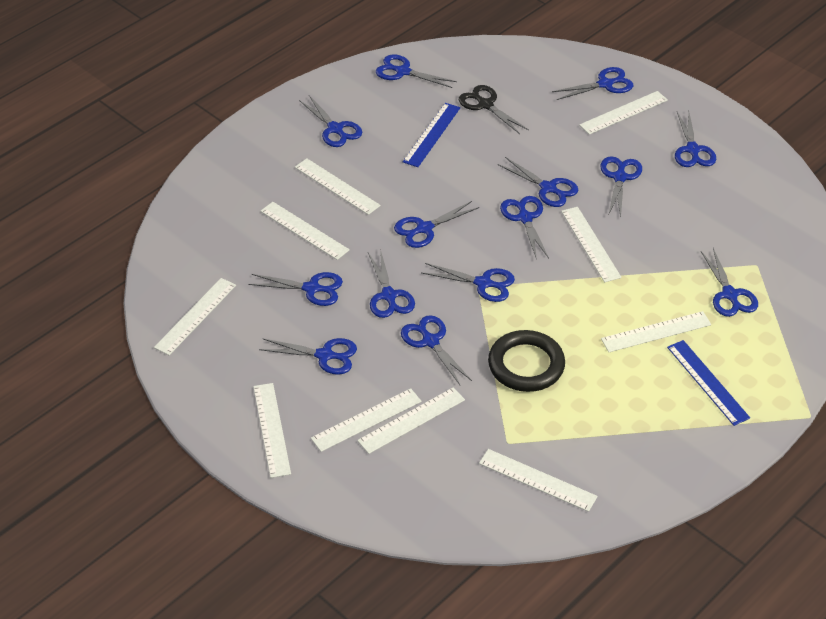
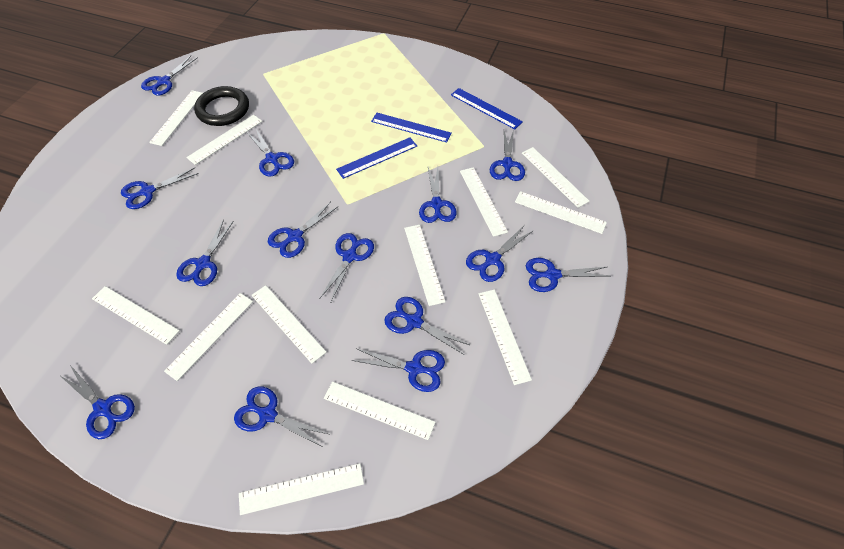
black scissors: [459,85,529,134] = 1 -> none = 0
blue ruler: [403,103,460,167] [667,340,750,426] = 2 -> [336,137,417,179] [371,113,452,143] [451,88,523,129] = 3
white ruler: [154,278,236,355] [253,383,291,478] [260,202,350,260] [295,158,381,215] [311,388,422,452] [357,387,465,454] [479,449,598,512] [561,207,621,282] [579,91,668,135] [601,311,711,352] = 10 -> [92,286,180,345] [149,90,203,146] [164,293,253,381] [186,115,262,165] [239,463,364,515] [251,285,326,364] [324,382,435,440] [404,225,446,306] [460,167,508,237] [478,289,532,385] [515,191,607,234] [522,147,590,208] = 12

